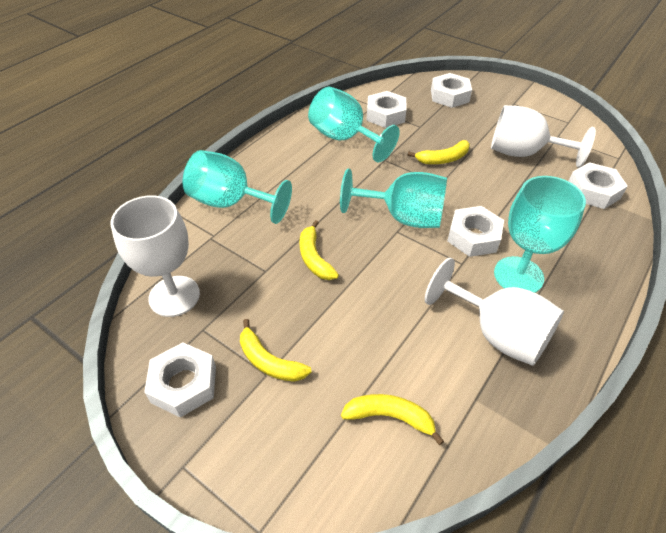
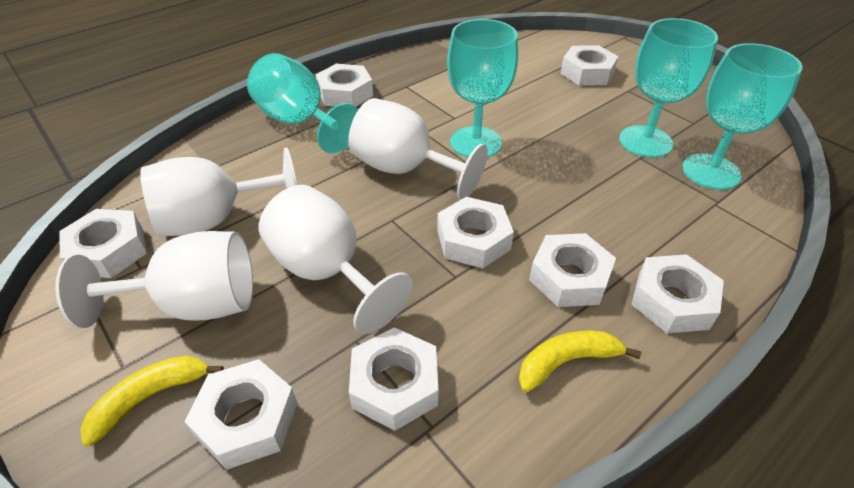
white goblet: [110,195,200,317] [425,258,564,366] [491,105,596,167] = 3 -> [55,231,253,328] [140,148,297,237] [259,185,413,334] [348,98,488,200] = 4
white nut: [144,342,216,418] [366,91,407,128] [431,73,472,108] [447,206,504,257] [569,162,628,209] = 5 -> [59,209,147,278] [185,359,297,470] [315,64,373,107] [349,327,438,431] [437,197,514,268] [529,233,616,307] [560,45,619,86] [631,254,724,333] = 8
yellow banana: [240,319,311,382] [300,220,339,280] [341,394,444,445] [408,140,470,164] = 4 -> [80,355,224,446] [519,330,641,392] = 2

